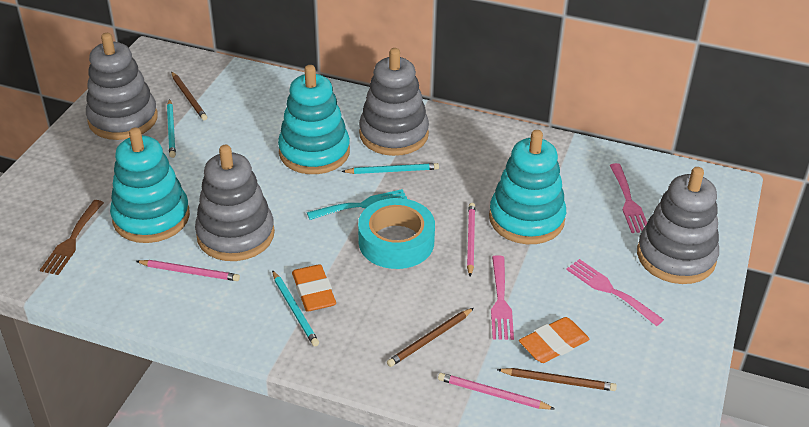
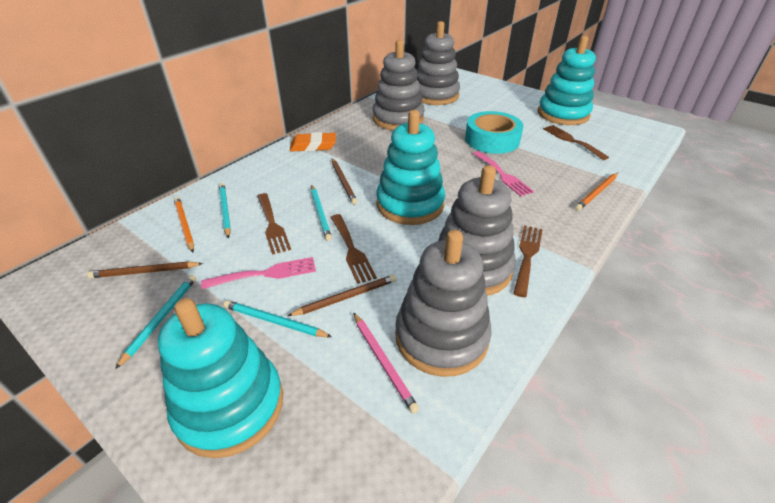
brown fork: [40,200,104,275] = 1 -> [257,193,291,255] [331,214,377,284] [513,225,543,297] [543,125,609,160] = 4
orange eraser: [292,264,336,312] [519,317,590,363] = 2 -> [290,132,336,152] = 1
orange pencil: none = 0 -> [174,197,194,252] [575,173,618,211] = 2
pink fork: [491,255,514,340] [566,259,664,326] [610,163,647,233] = 3 -> [201,257,316,289] [473,151,534,196] = 2
pink pencil: [136,260,240,281] [438,373,555,410] [467,203,475,277] = 3 -> [353,312,419,414] = 1
turquoise fork: [307,189,407,220] = 1 -> none = 0
turquoise pencil: [167,99,176,158] [272,270,319,346] [341,163,439,174] = 3 -> [115,275,196,369] [219,183,231,238] [224,300,332,337] [311,185,332,241] = 4

